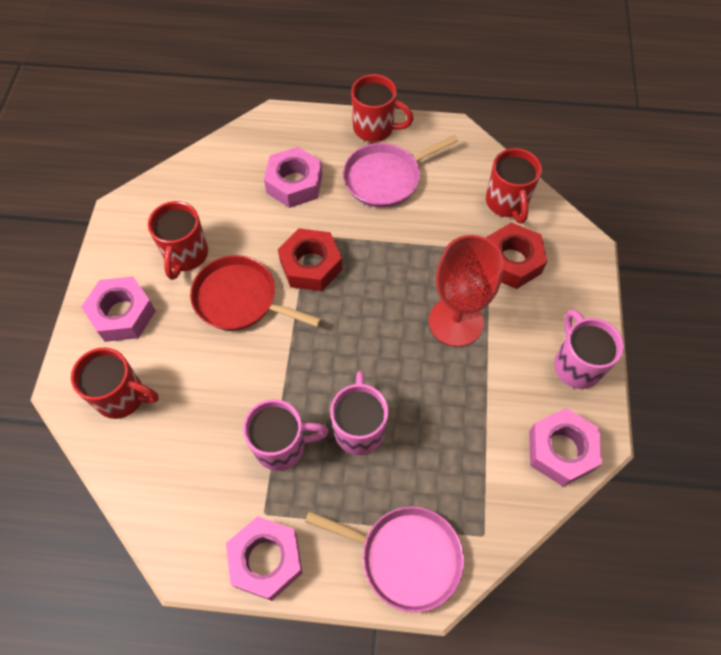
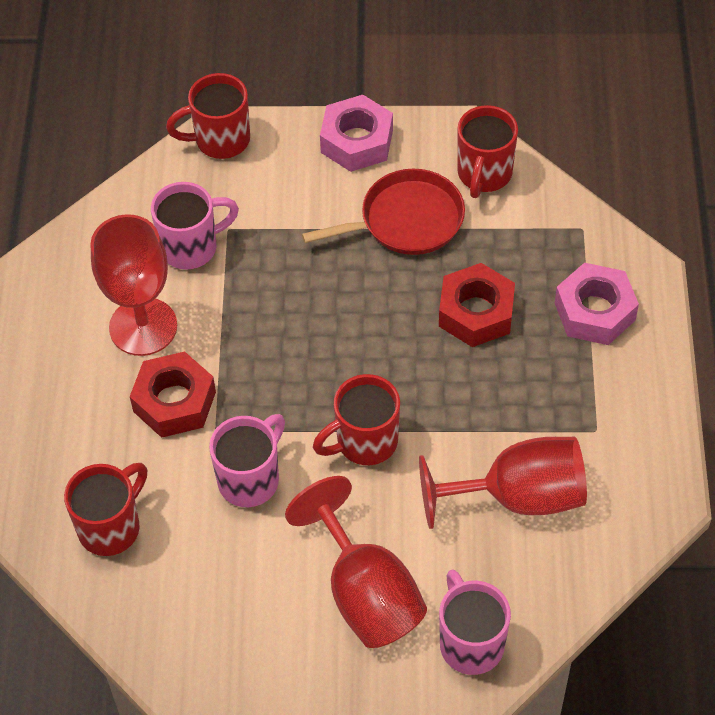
pink nut: [81,277,156,342] [226,516,302,601] [264,147,322,208] [529,408,602,486] = 4 -> [320,95,393,172] [555,263,639,345] = 2
pink pan: [305,506,464,613] [343,135,458,208] = 2 -> none = 0
red goblet: [429,235,504,347] = 1 -> [91,214,177,356] [285,476,427,648] [419,437,587,529] = 3

